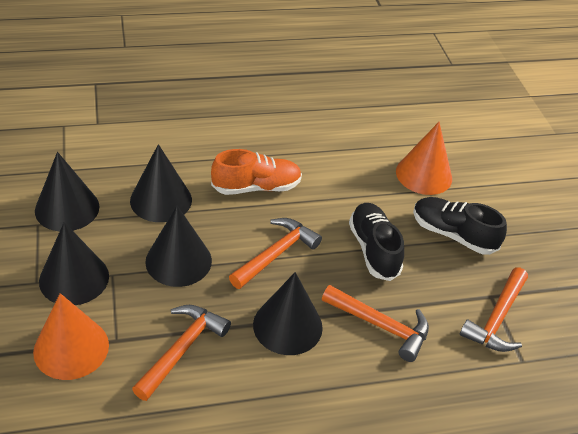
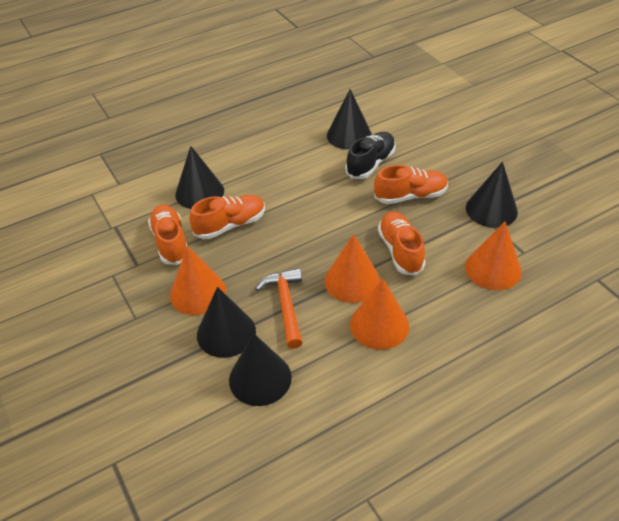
black shoe: [349,203,404,281] [413,197,507,255] = 2 -> [346,132,396,179] = 1
orange cone: [33,293,109,380] [396,122,452,195] = 2 -> [170,246,226,315] [325,234,380,303] [350,279,409,350] [465,222,522,290] = 4
orange hammer: [132,305,231,401] [229,218,322,289] [322,285,429,362] [460,267,528,352] = 4 -> [255,268,303,349] = 1
orange shoe: [211,149,302,195] = 1 -> [148,205,187,265] [189,195,265,239] [374,165,448,204] [378,212,425,276] = 4

